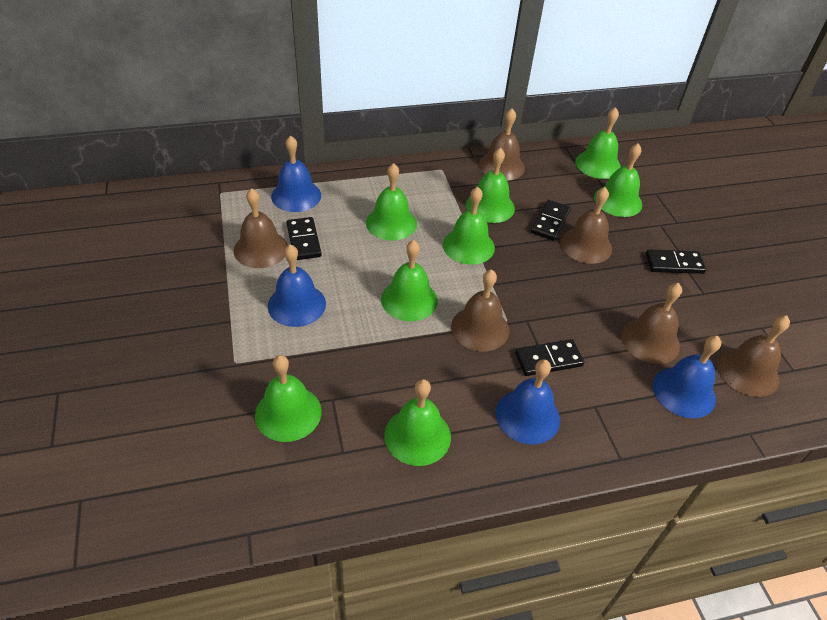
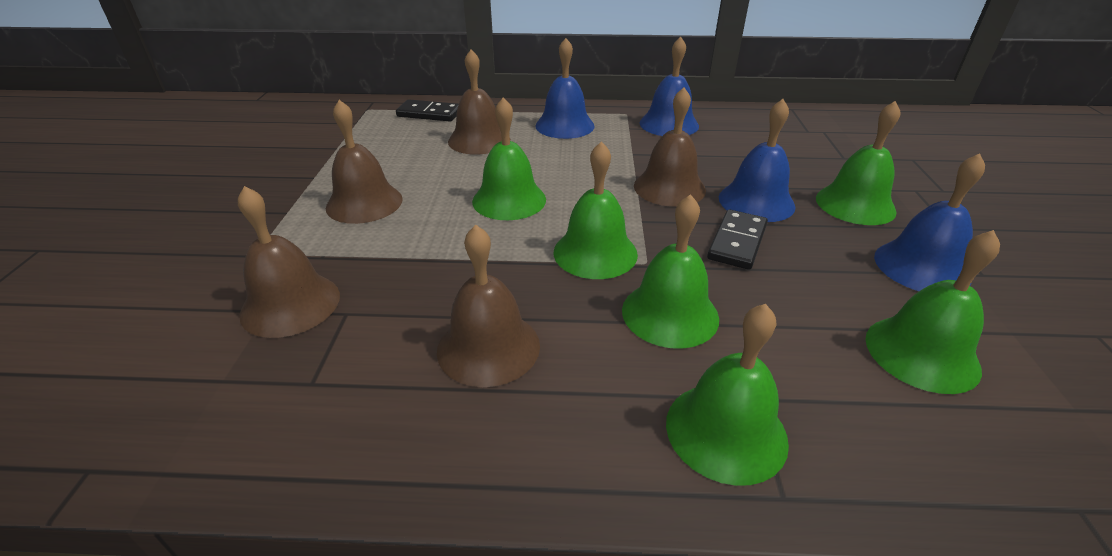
black domino: [287,217,322,260] [515,339,584,376] [531,200,571,241] [646,249,706,274] = 4 -> [396,99,459,122] [707,209,768,270] = 2
brown bell: [234,188,288,268] [451,269,509,351] [479,108,525,181] [560,187,612,264] [621,283,682,364] [717,315,790,397] = 6 -> [238,186,340,338] [326,100,402,224] [437,225,540,387] [448,50,502,155] [634,87,706,207] = 5
green bell: [255,355,321,442] [366,163,417,241] [381,240,438,321] [384,379,451,466] [443,187,495,265] [466,147,515,223] [575,107,621,179] [594,143,642,217] = 8 -> [472,97,546,220] [554,141,638,279] [622,194,719,349] [666,304,789,486] [816,101,900,225] [865,230,1000,394] = 6

